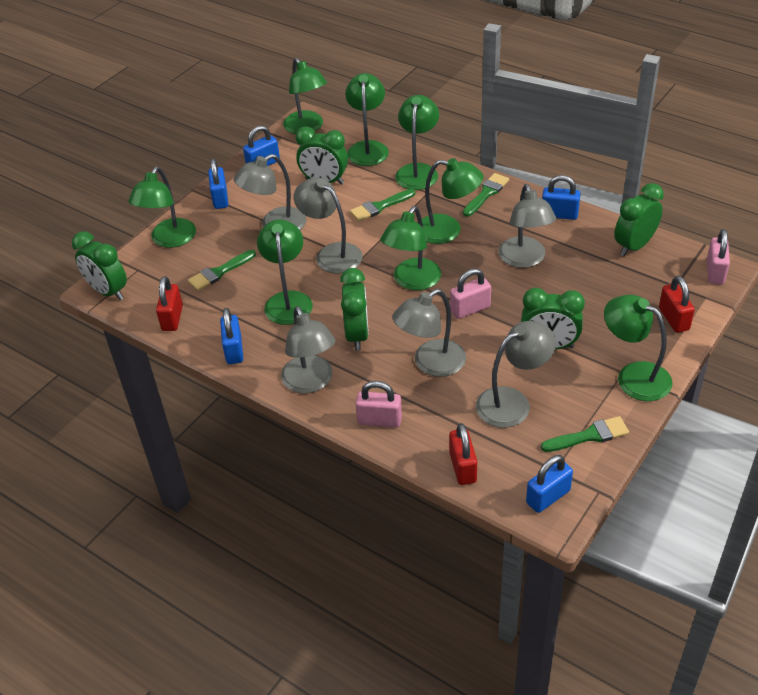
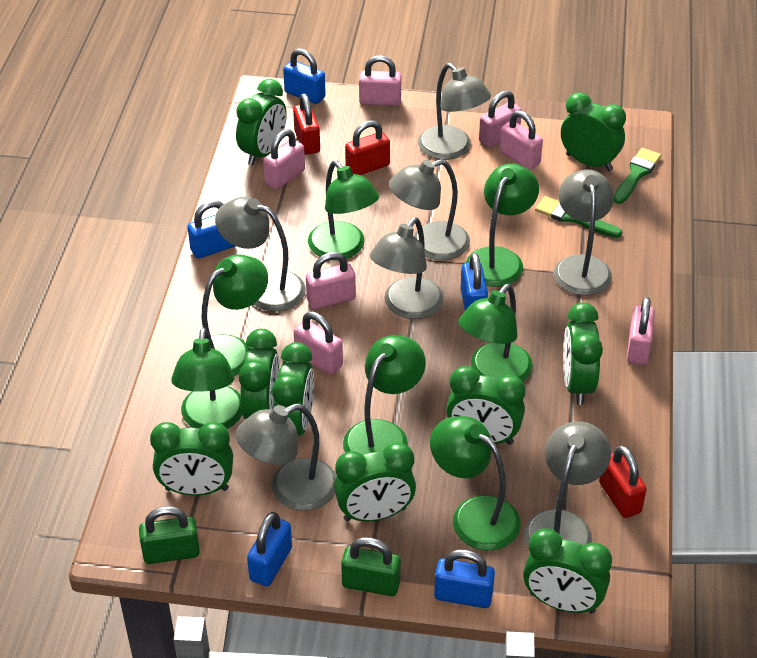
green brush: [188,250,256,291] [350,189,415,221] [463,173,509,217] [541,416,629,452] = 4 -> [535,196,622,238] [614,148,661,204] = 2
green clock: [72,231,127,300] [295,126,348,185] [340,268,369,351] [521,288,585,349] [614,183,664,256] = 5 -> [150,422,233,496] [236,79,287,165] [239,329,280,419] [272,342,314,436] [334,442,416,522] [446,366,525,445] [523,528,612,614] [561,92,626,171] [563,303,603,405] = 9
green lamp: [128,167,196,248] [257,219,313,325] [283,58,327,134] [345,73,389,166] [381,206,441,290] [395,95,439,190] [422,158,484,244] [604,295,672,401] = 8 -> [171,327,243,429] [202,255,268,376] [308,160,379,260] [343,335,426,455] [430,416,520,551] [459,284,533,382] [466,163,539,287] = 7
green padlock: none = 0 -> [139,506,200,564] [341,537,401,596] = 2
grey lamp: [234,154,307,230] [281,306,335,393] [294,177,363,273] [392,289,466,377] [476,321,556,428] [498,184,556,268] = 6 -> [215,197,306,312] [236,404,336,511] [370,217,444,319] [389,159,470,260] [418,63,491,160] [524,421,611,549] [554,170,614,296] = 7
pink padlock: [356,381,402,428] [450,268,491,319] [707,229,730,284] = 3 -> [263,129,305,190] [294,312,343,375] [306,252,356,310] [359,55,401,106] [479,91,522,148] [499,110,543,170] [627,297,655,365] = 7

